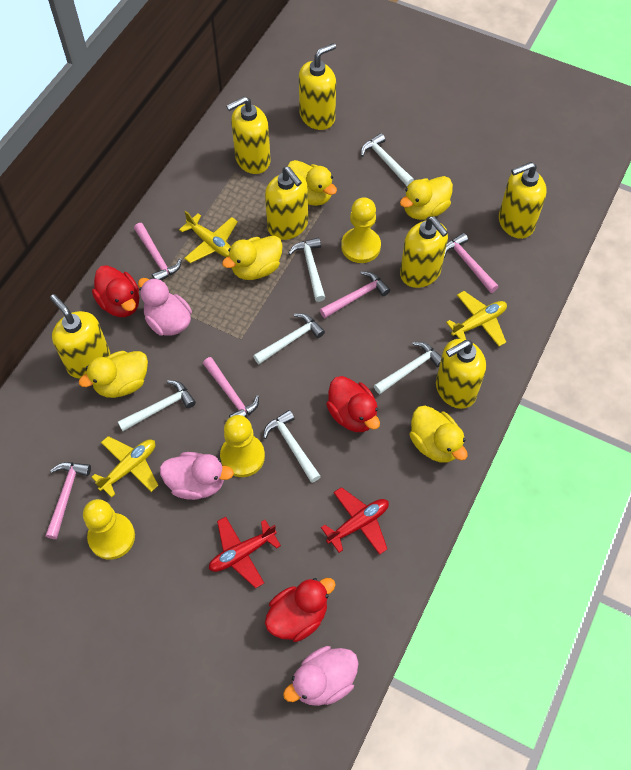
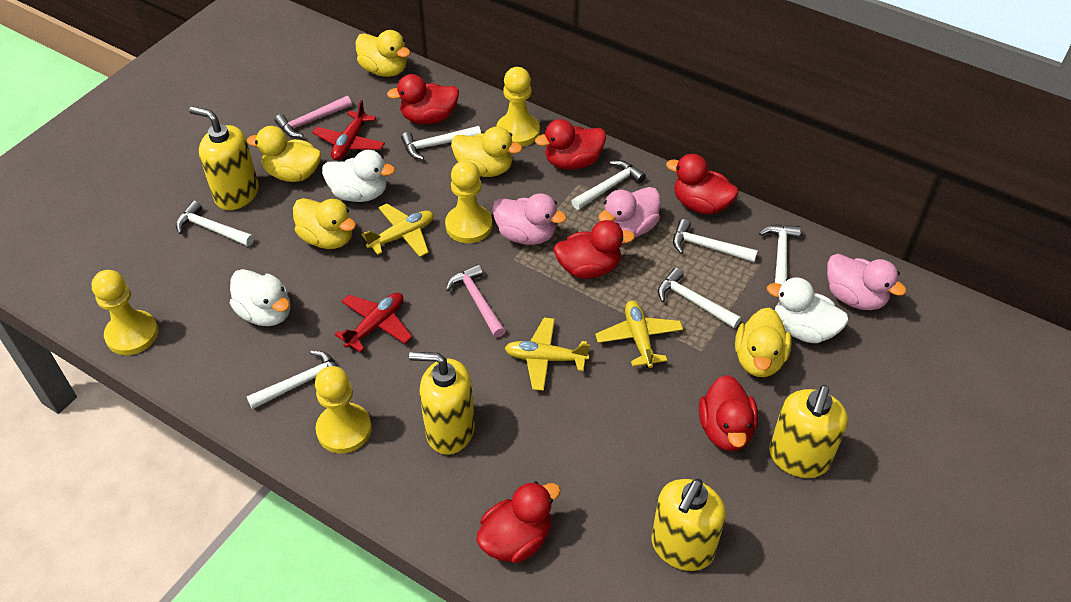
pink hammer: [45,462,91,539] [134,223,182,281] [203,357,259,418] [320,271,390,318] [444,233,499,293] = 5 -> [274,96,352,138] [446,264,506,338] = 2
red duck: [92,265,140,317] [265,578,336,642] [326,376,380,432] = 3 -> [387,74,459,124] [476,481,561,563] [535,119,606,170] [554,220,635,279] [666,154,739,214] [699,375,758,451] = 6
white duck: none = 0 -> [230,269,290,326] [322,150,395,202] [767,277,849,343] = 3
white hammer: [118,380,196,431] [253,313,325,364] [263,410,321,483] [288,237,325,302] [361,133,414,186] [374,342,442,394] = 6 -> [176,201,254,246] [246,351,338,409] [401,126,481,160] [571,160,646,210] [658,267,741,328] [673,219,758,262] [759,225,801,284] = 7
yellow pawn: [83,499,135,560] [220,415,265,477] [341,197,381,263] = 3 -> [92,270,158,355] [315,366,372,453] [445,160,492,243] [496,67,540,146] = 4
yellow soap dispenser: [50,294,110,379] [226,96,271,174] [265,167,308,240] [299,43,336,130] [400,216,448,288] [436,339,486,409] [499,162,546,239] = 7 -> [189,107,259,210] [409,352,475,454] [651,479,726,571] [769,385,848,478] = 4

